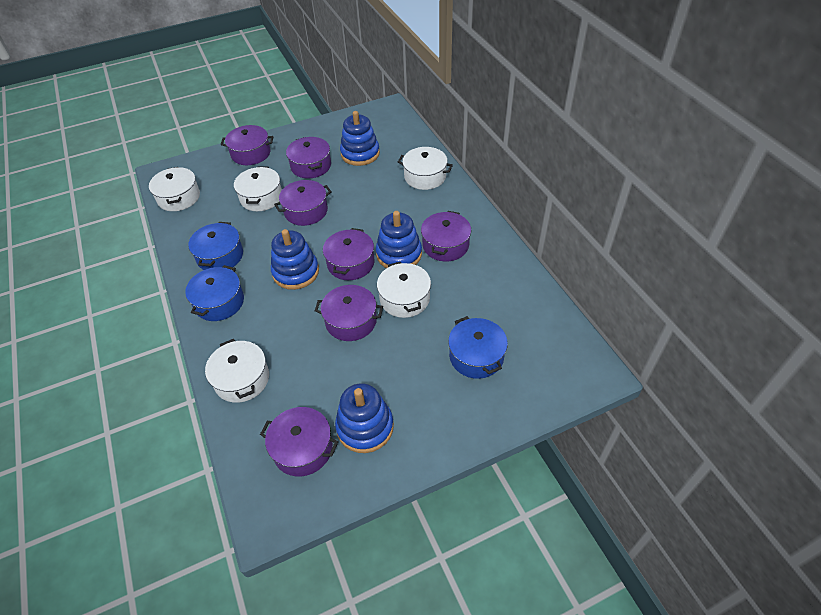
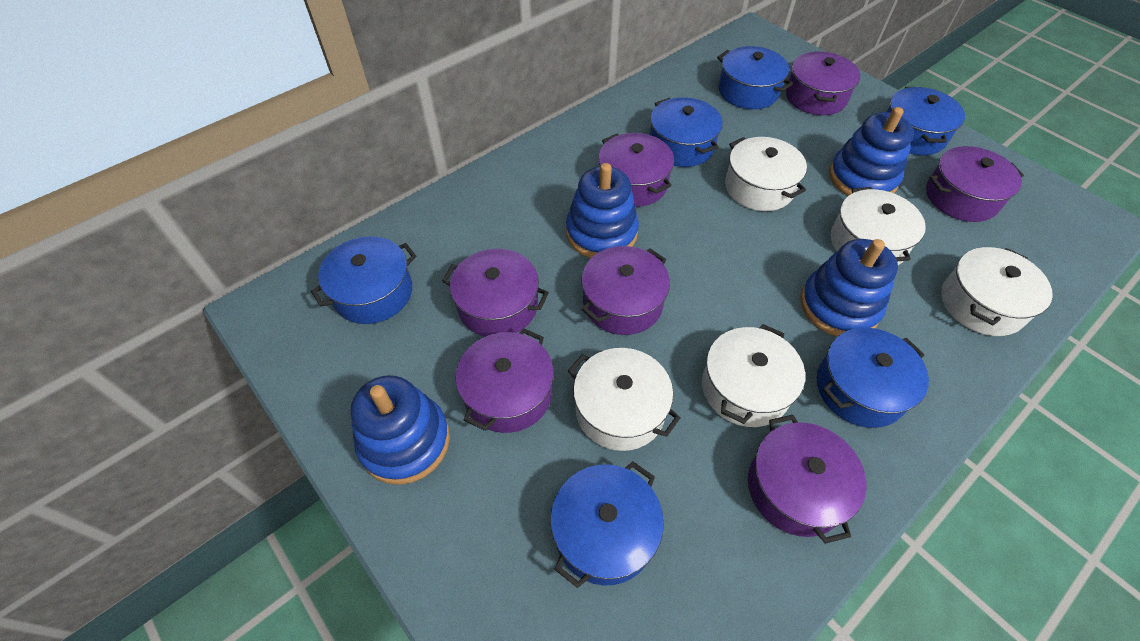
blue pot: [185,265,244,321] [188,222,243,270] [448,316,508,379] = 3 -> [311,236,416,324] [551,462,664,588] [650,97,723,167] [717,46,793,109] [817,328,929,428] [887,87,965,155] = 6

